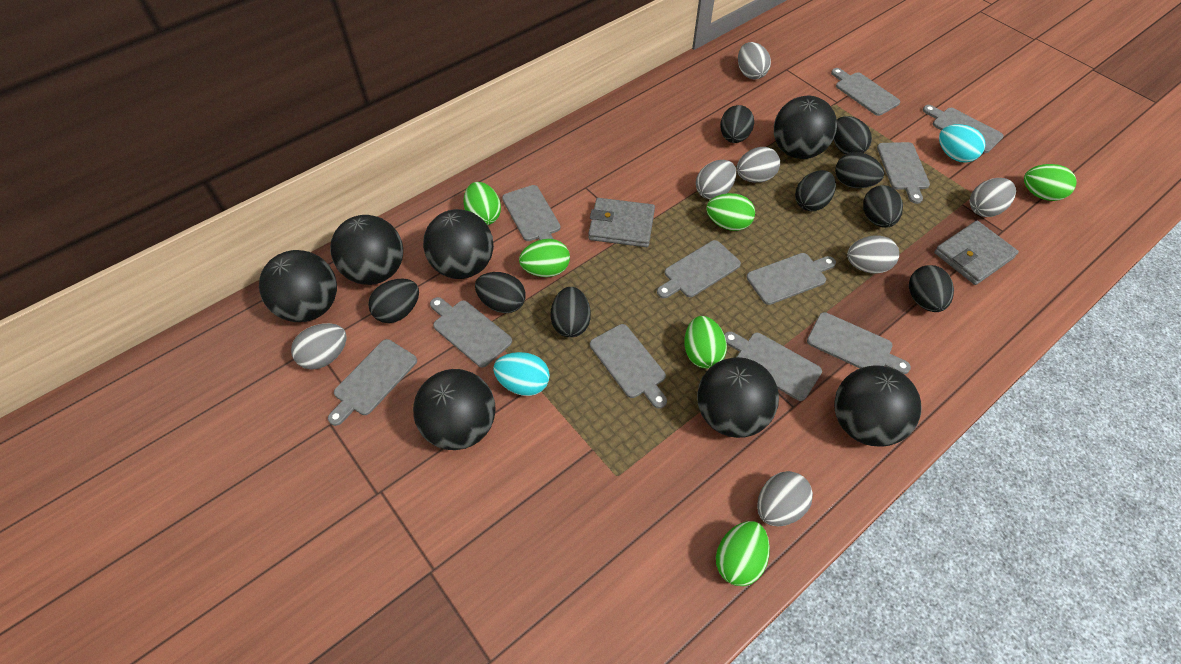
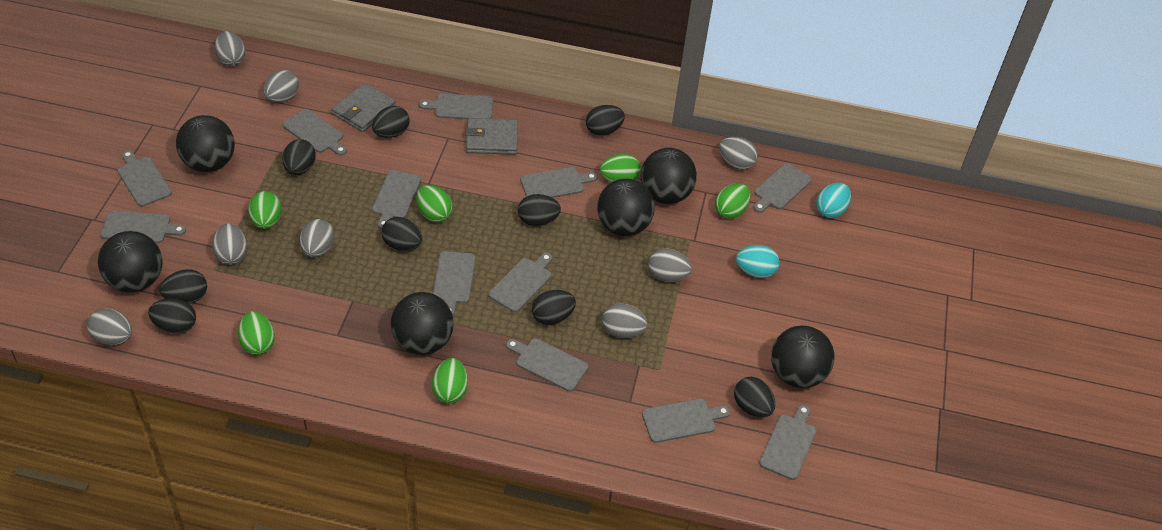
black ball: [259,250,337,322] [330,215,403,285] [413,369,496,450] [423,209,494,279] [697,357,779,438] [774,96,837,159] [834,365,922,447] = 7 -> [98,231,163,292] [176,115,235,172] [391,292,454,355] [597,179,655,236] [641,148,697,204] [771,325,834,388] = 6
grey cutting board: [328,339,417,426] [430,297,512,368] [502,185,561,241] [590,324,667,408] [657,240,741,298] [724,331,822,401] [746,253,836,305] [807,312,911,374] [831,68,900,116] [877,142,930,204] [923,105,1003,153] = 11 -> [101,211,186,243] [117,150,172,207] [283,109,347,155] [372,170,421,229] [419,94,493,119] [433,251,476,315] [489,253,553,312] [506,338,589,391] [520,167,597,198] [642,399,730,443] [753,163,812,213] [759,405,816,480] = 12
grey egg: [291,323,346,370] [696,160,737,200] [737,147,780,183] [738,42,771,79] [757,471,813,526] [847,235,899,274] [970,178,1016,217] = 7 -> [87,308,132,345] [212,224,247,265] [215,31,245,66] [264,70,299,103] [300,219,334,257] [602,304,647,338] [648,249,692,282] [719,137,758,169] = 8

